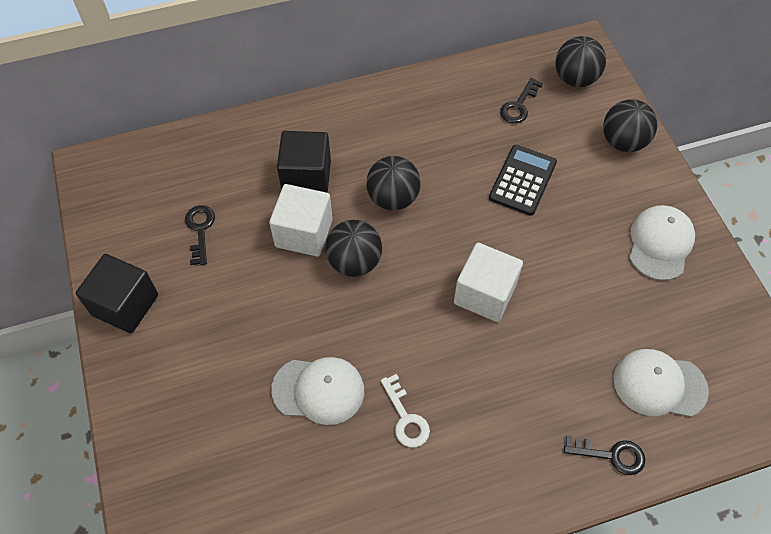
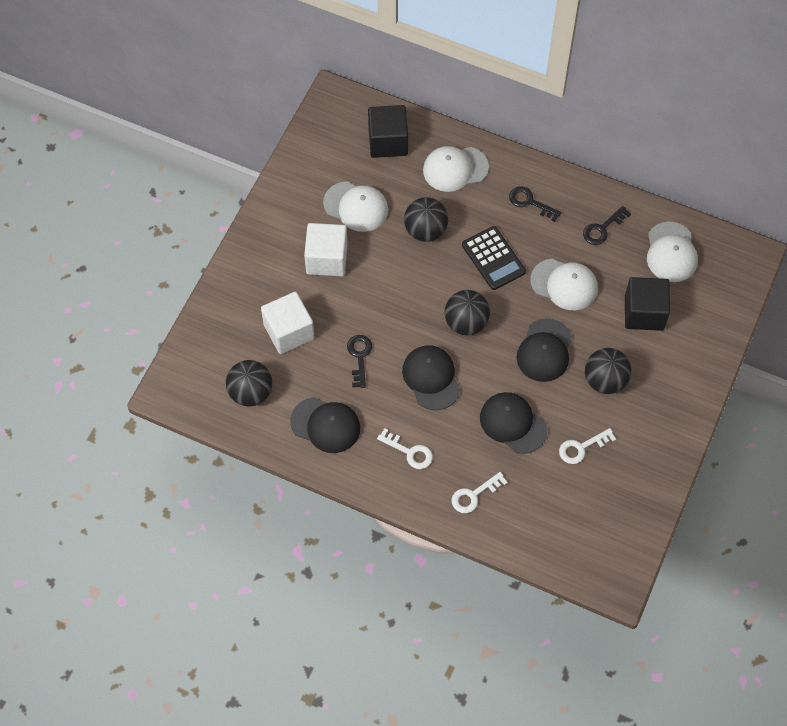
black cap: none = 0 -> [290,397,360,453] [402,345,460,410] [480,392,547,454] [517,318,572,382] = 4
white cap: [271,357,364,425] [613,349,709,417] [629,205,695,281] = 3 -> [323,181,388,232] [423,146,489,192] [530,259,598,310] [647,222,698,282] = 4
white key: [381,374,430,447] = 1 -> [377,428,433,469] [452,472,508,513] [559,428,616,464] = 3

